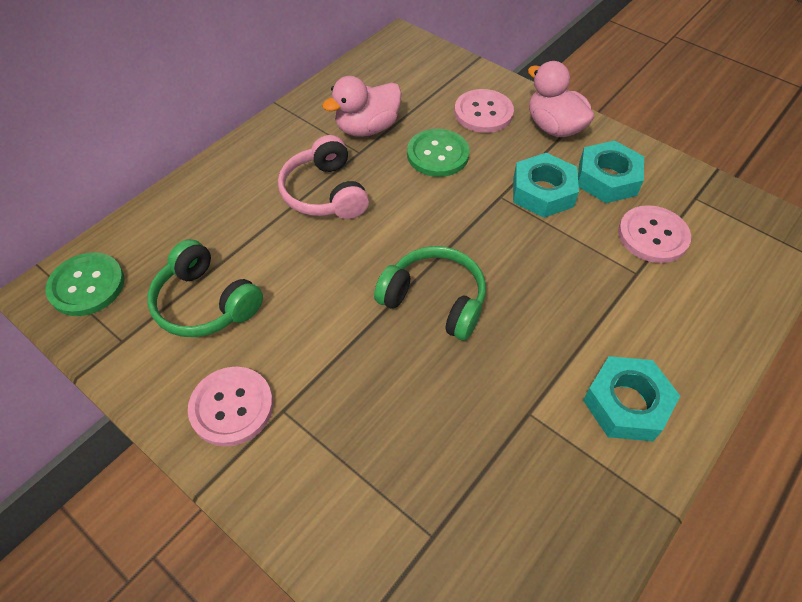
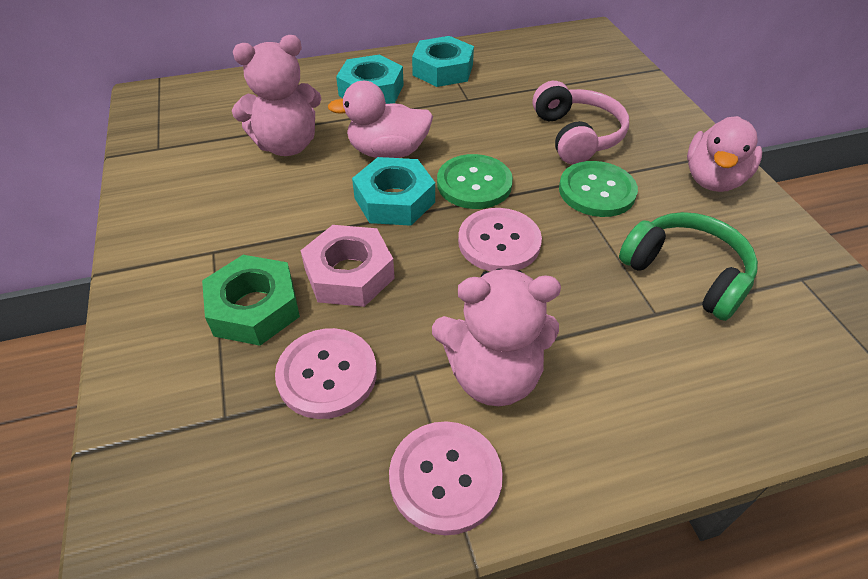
green headphones: [147,239,263,337] [374,246,486,341] = 2 -> [619,212,758,321] = 1
green nut: none = 0 -> [202,255,300,346] = 1
pink nut: none = 0 -> [300,225,395,307] = 1
pink teddy bear: none = 0 -> [232,35,321,156] [432,268,561,406] = 2

